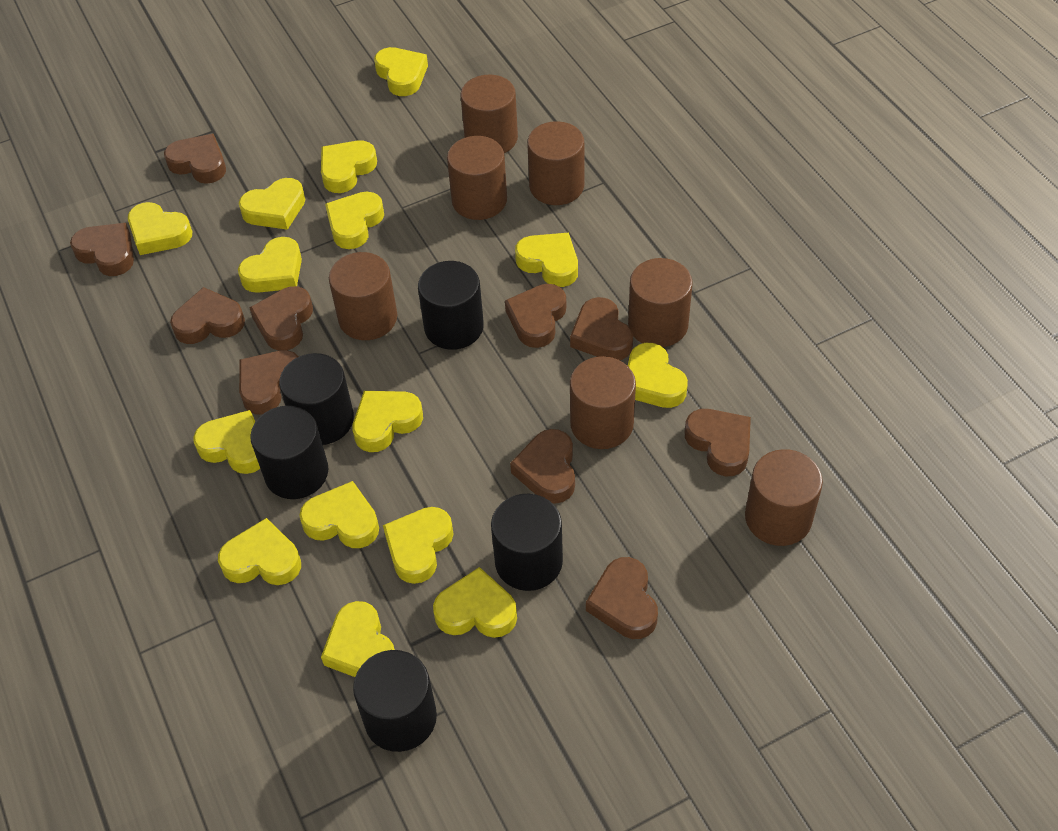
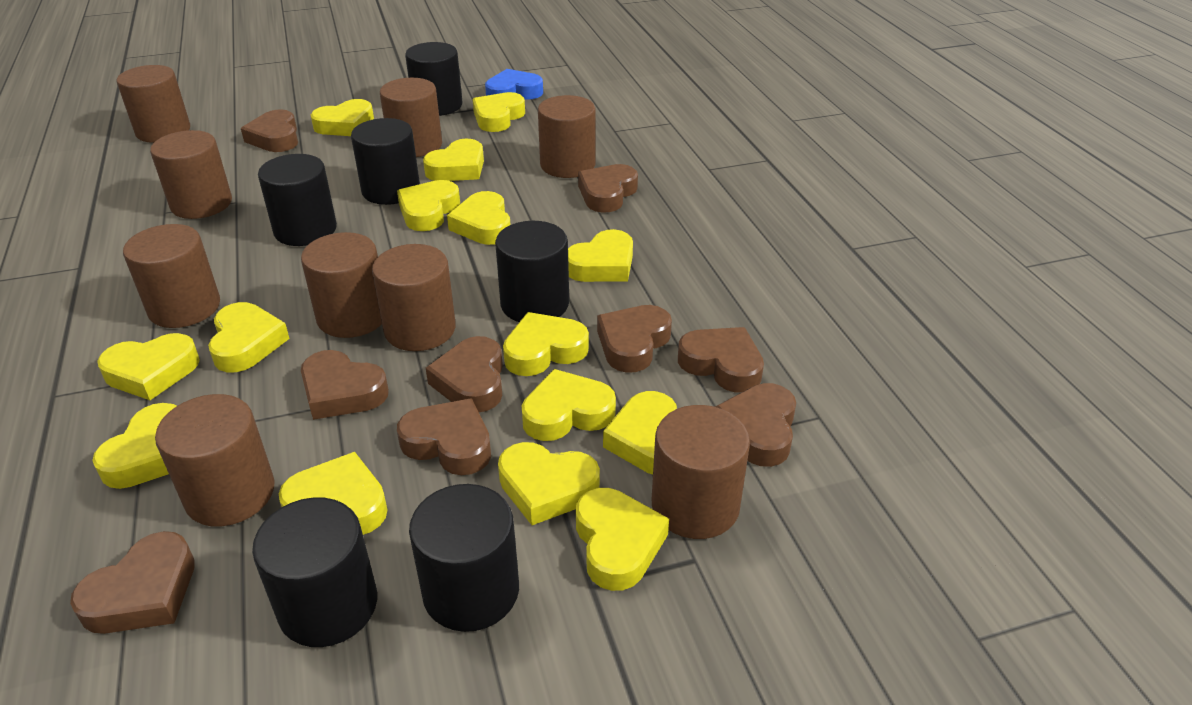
black cylinder: [250,406,328,499] [279,353,354,445] [353,650,437,752] [418,261,484,350] [491,494,563,591] = 5 -> [252,497,377,647] [258,154,337,246] [351,118,420,205] [405,42,462,116] [409,484,519,632] [495,221,569,322] = 6
blue heart: none = 0 -> [485,69,543,100] = 1
brown cylinder: [329,252,398,340] [447,136,507,220] [460,74,518,153] [527,121,584,205] [570,356,636,449] [628,258,693,347] [745,449,823,546] = 7 -> [116,65,190,143] [123,224,220,328] [150,130,232,219] [155,394,275,527] [301,232,382,338] [372,244,456,351] [380,78,442,157] [538,95,596,178] [652,405,750,539] = 9
brown heart: [70,223,134,276] [164,134,226,184] [170,287,245,344] [239,350,299,414] [249,286,313,351] [505,284,566,348] [510,429,575,504] [570,297,633,360] [586,557,658,639] [685,409,751,476] = 10 -> [70,531,195,634] [241,109,298,152] [301,350,389,420] [397,398,491,475] [426,336,503,412] [578,164,638,213] [597,305,672,373] [678,327,764,393] [715,383,796,467] = 9

